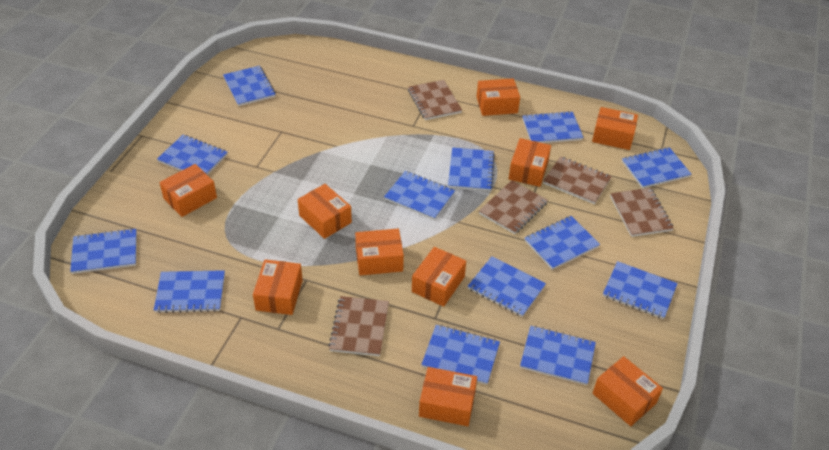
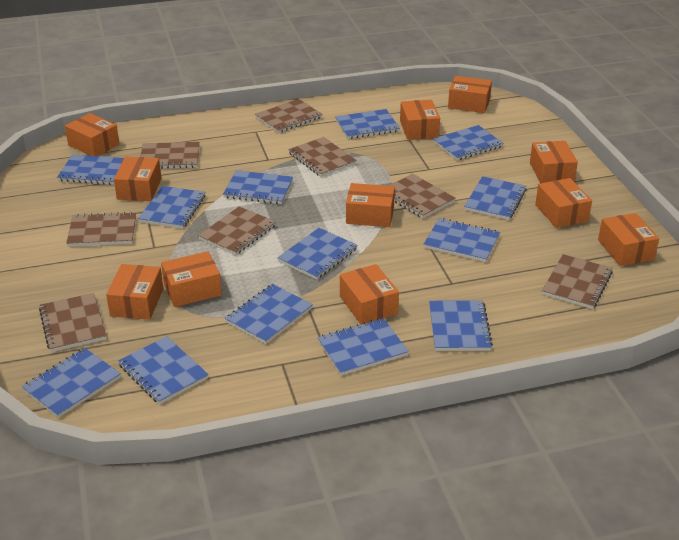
brown notebook: [328,296,389,356] [408,80,462,120] [479,180,547,234] [543,156,612,204] [610,188,674,237] = 5 -> [39,293,106,352] [66,212,136,246] [140,142,200,169] [198,206,276,255] [255,99,322,133] [288,137,357,177] [388,174,456,218] [542,254,613,309] = 8
orange box: [159,164,217,217] [253,259,303,315] [298,184,352,239] [355,229,404,275] [412,247,466,307] [419,367,477,426] [477,78,520,116] [509,138,551,187] [592,107,638,150] [593,356,663,426] = 10 -> [65,113,120,156] [106,264,163,320] [114,157,162,201] [161,251,222,307] [340,264,399,324] [346,183,395,227] [400,100,440,140] [448,76,492,113] [530,141,578,183] [535,178,592,228] [598,213,659,266] = 11

